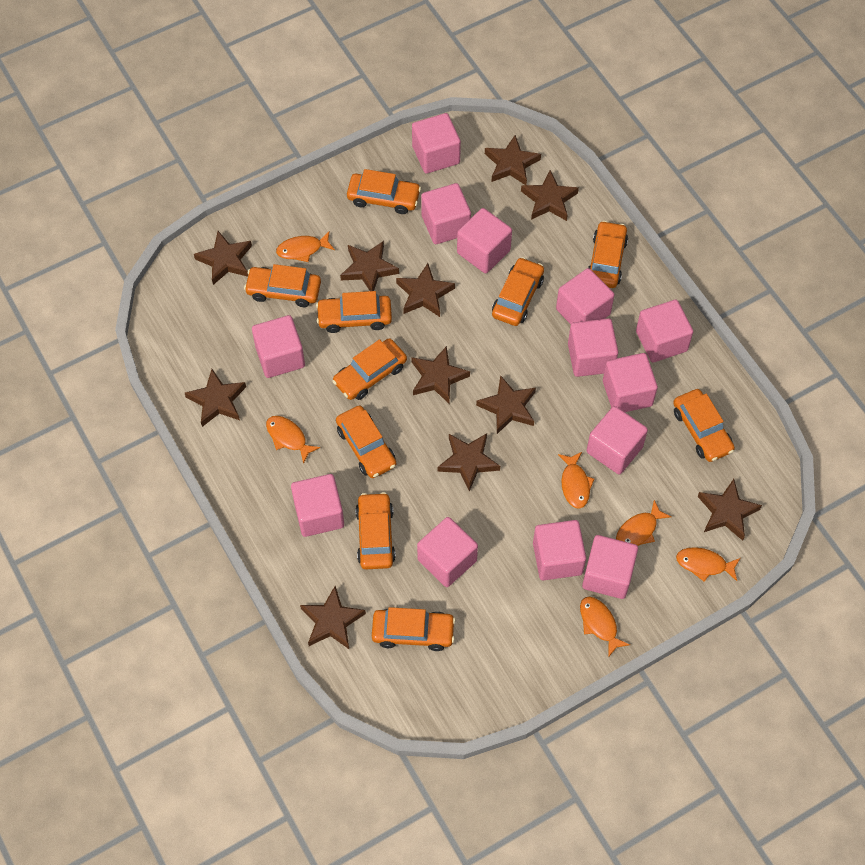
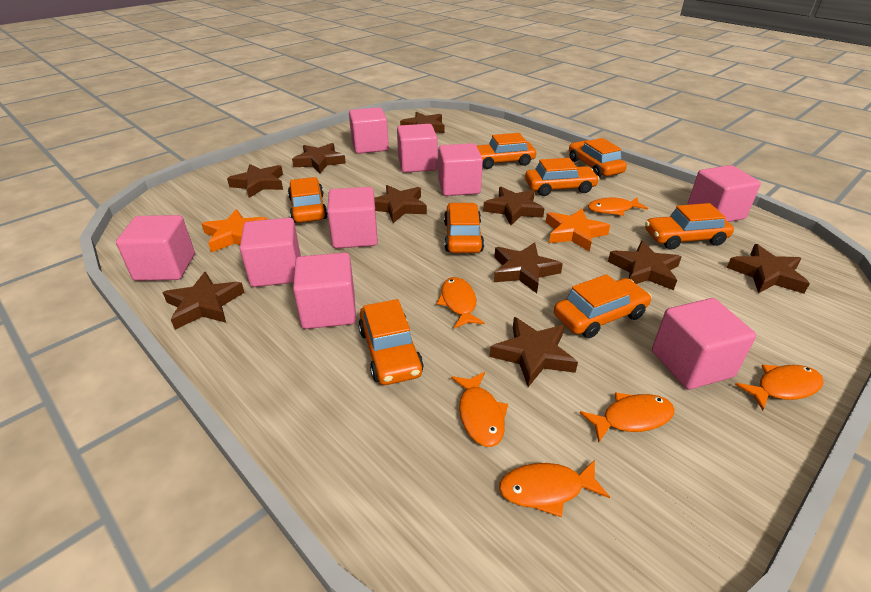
brown star: [185,369,246,427] [194,231,252,285] [300,586,366,649] [340,241,399,291] [396,263,455,317] [411,346,470,403] [438,433,500,492] [476,375,536,434] [485,135,541,185] [521,170,579,221] [697,479,762,541] = 11 -> [163,272,245,330] [227,164,283,198] [292,143,346,173] [374,185,427,223] [400,112,445,133] [483,187,545,225] [489,317,578,387] [494,242,563,293] [608,240,682,290] [727,244,810,294] = 10
orange car: [244,264,321,307] [316,291,392,333] [332,338,407,400] [336,405,396,478] [347,169,421,214] [355,492,396,569] [372,607,456,651] [492,257,544,326] [588,221,628,288] [673,389,735,462] = 10 -> [288,177,328,223] [358,299,424,385] [444,203,484,253] [476,133,536,169] [525,158,599,196] [554,274,651,338] [569,138,627,177] [645,203,734,250] = 8
orange star: none = 0 -> [202,209,267,253] [546,208,610,252] = 2
pink cube: [252,315,305,378] [291,474,344,537] [412,113,461,174] [417,517,478,587] [421,183,471,244] [457,208,512,273] [533,520,586,580] [556,268,614,324] [568,318,618,377] [582,535,638,599] [587,406,648,474] [603,353,658,412] [636,300,693,363] = 13 -> [116,215,195,281] [240,218,301,287] [293,252,356,329] [327,187,378,248] [349,107,389,154] [397,124,437,173] [438,143,483,196] [652,298,756,389] [687,165,761,222] = 9

